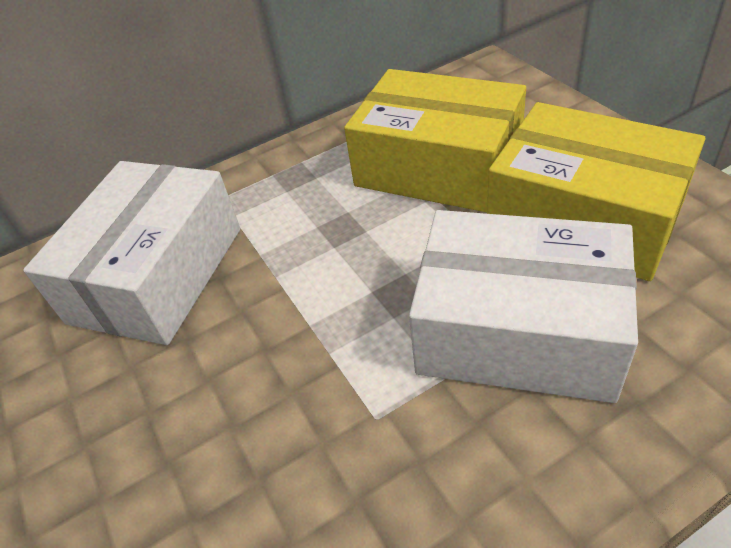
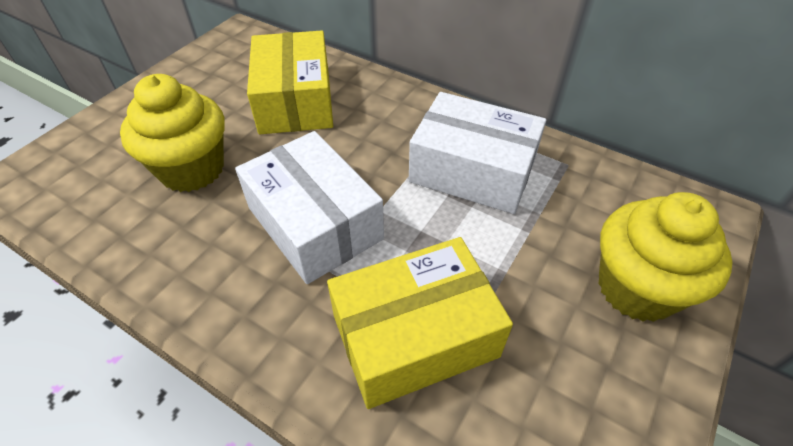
yellow cupcake: none = 0 -> [120,74,225,192] [599,192,733,322] = 2

